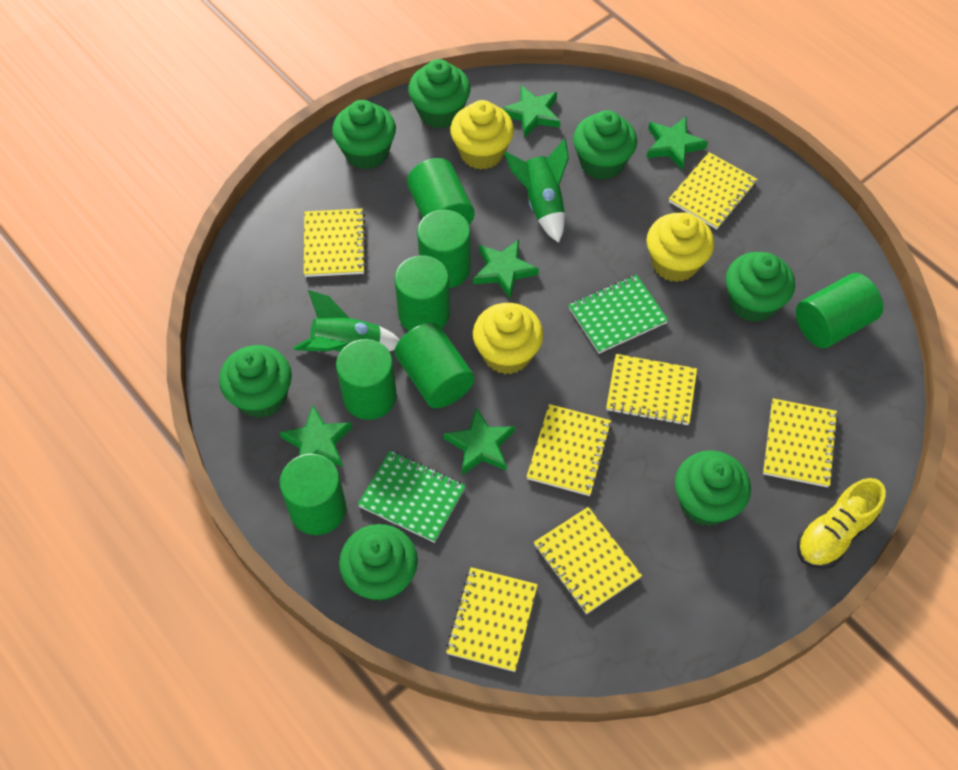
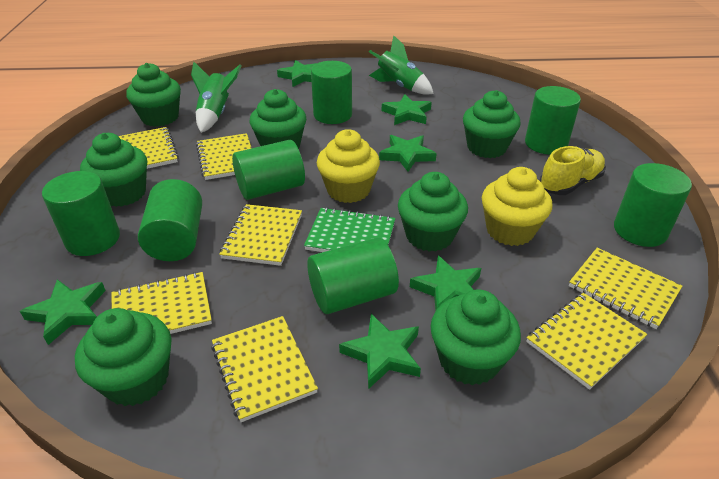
green notebook: [358,451,466,543] [569,275,668,354] = 2 -> [304,207,395,252] = 1
green star: [279,406,352,467] [444,407,515,475] [473,239,539,299] [501,85,560,137] [646,117,708,171] = 5 -> [20,279,106,345] [277,60,317,87] [339,314,421,389] [379,135,437,172] [382,94,432,125] [410,256,481,310] = 6
yellow cupcake: [450,100,514,170] [473,303,543,374] [647,212,714,282] = 3 -> [317,129,380,203] [482,167,552,246] = 2

